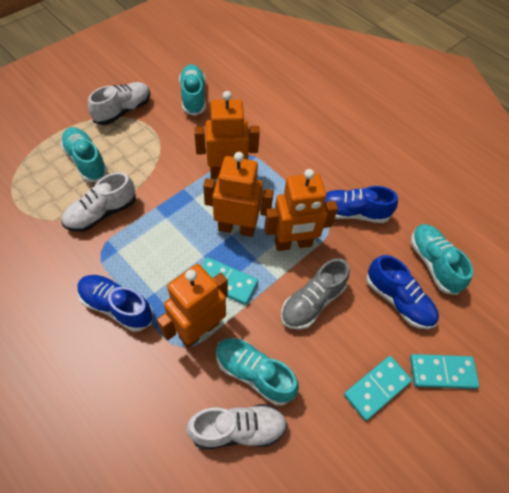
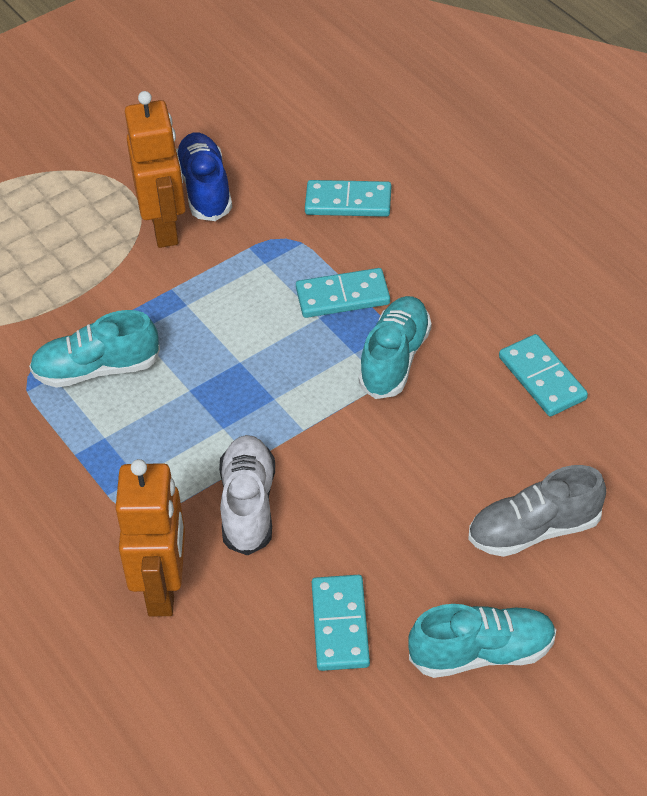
blue shoe: [78,275,153,332] [325,186,398,223] [366,255,439,329] = 3 -> [177,133,232,221] = 1
orange robot: [157,264,228,348] [194,91,260,179] [203,152,274,237] [264,169,338,251] = 4 -> [116,459,185,617] [125,91,186,248] = 2
turquoise domino: [202,257,258,305] [344,356,412,421] [410,354,479,389] = 3 -> [296,268,390,318] [305,180,391,217] [312,575,370,671] [499,334,588,416] = 4
turquoise shoe: [60,127,108,182] [179,64,206,116] [216,338,299,405] [411,224,473,295] = 4 -> [29,310,160,388] [359,296,431,399] [408,604,556,678] = 3
white shoe: [62,172,136,232] [88,82,151,125] [186,404,288,450] = 3 -> [219,435,275,556] = 1

